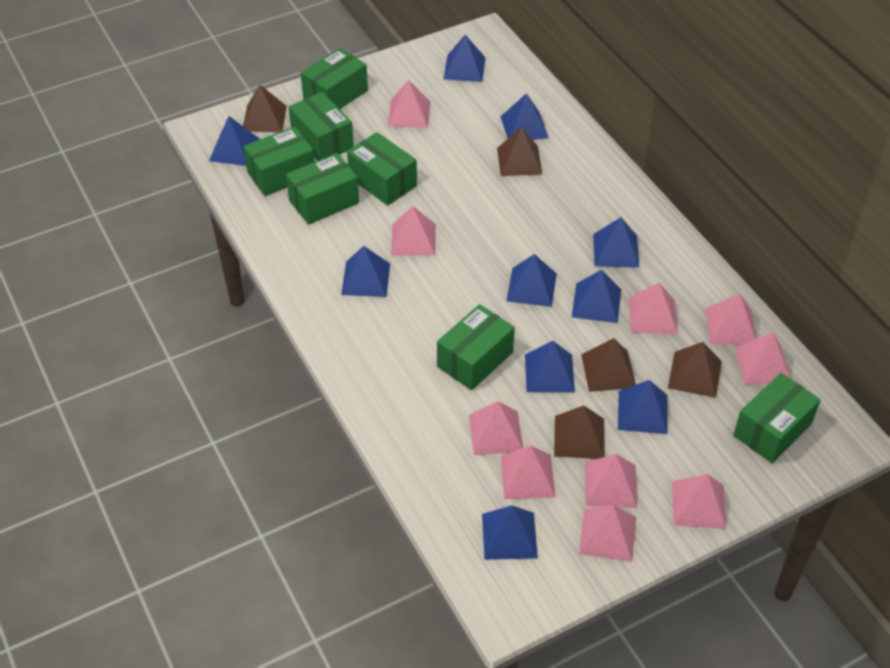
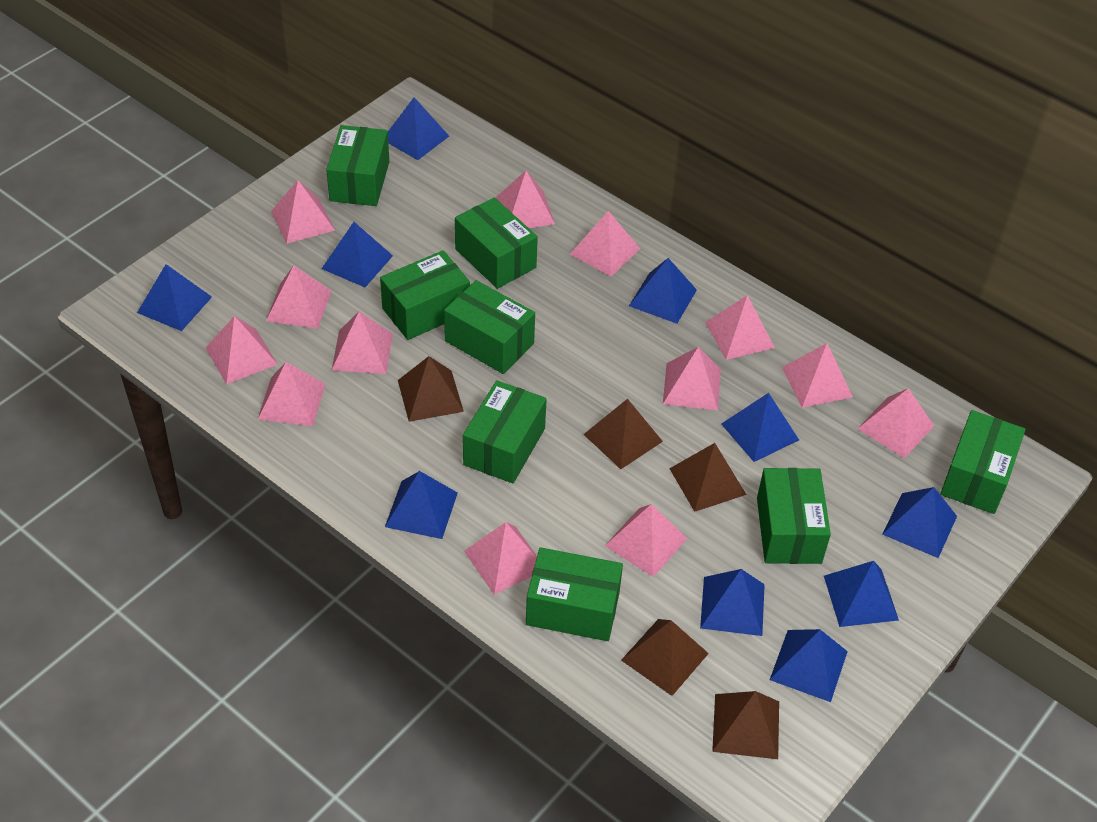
green box: [243,127,315,196] [286,153,359,225] [289,92,354,160] [301,48,368,109] [347,132,417,206] [437,304,515,390] [733,373,821,463] = 7 -> [326,125,389,206] [380,250,470,340] [444,280,535,374] [455,197,538,289] [463,380,547,483] [526,547,623,641] [757,468,831,564] [940,410,1026,514] = 8
pink pyramid: [388,80,431,128] [391,206,436,256] [469,401,523,455] [501,445,556,499] [579,505,636,562] [585,454,637,508] [629,283,678,334] [672,474,726,529] [705,293,756,345] [734,332,791,385] = 10 -> [206,316,278,384] [258,362,325,426] [266,265,331,329] [271,180,335,244] [332,312,393,374] [464,522,537,595] [495,171,555,228] [570,211,640,277] [605,504,687,577] [663,347,721,410] [705,295,775,360] [782,343,853,408] [857,388,934,458] = 13

